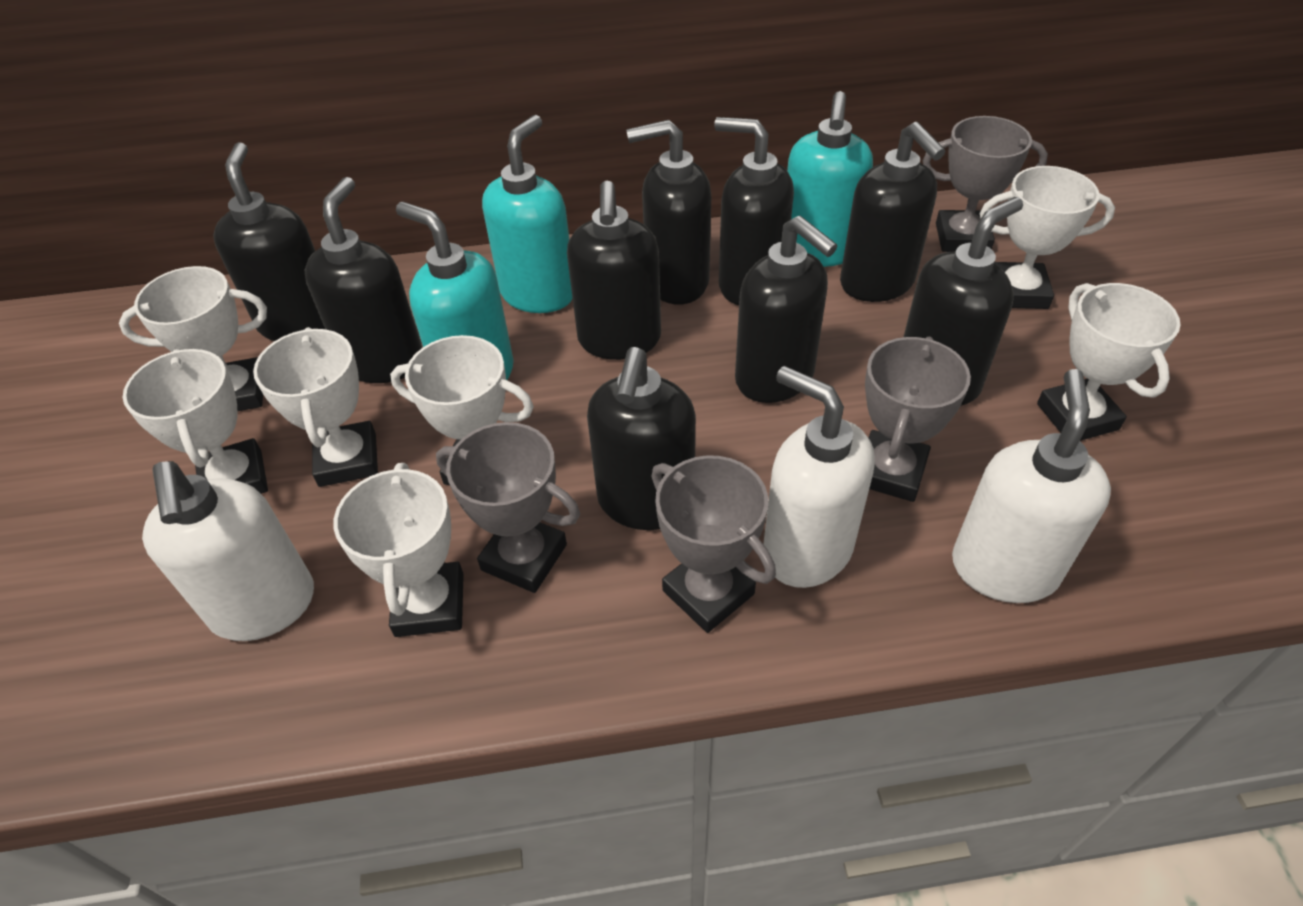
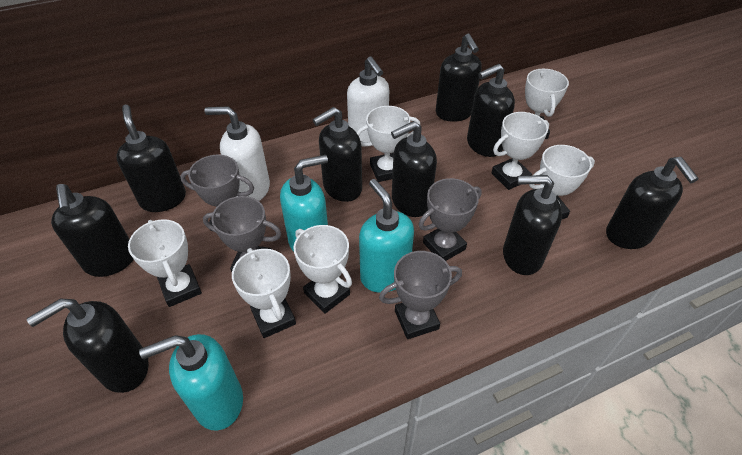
white soap dispenser: [142,461,314,641] [763,366,875,588] [952,369,1111,603] = 3 -> [204,106,270,201] [347,57,389,147] = 2

